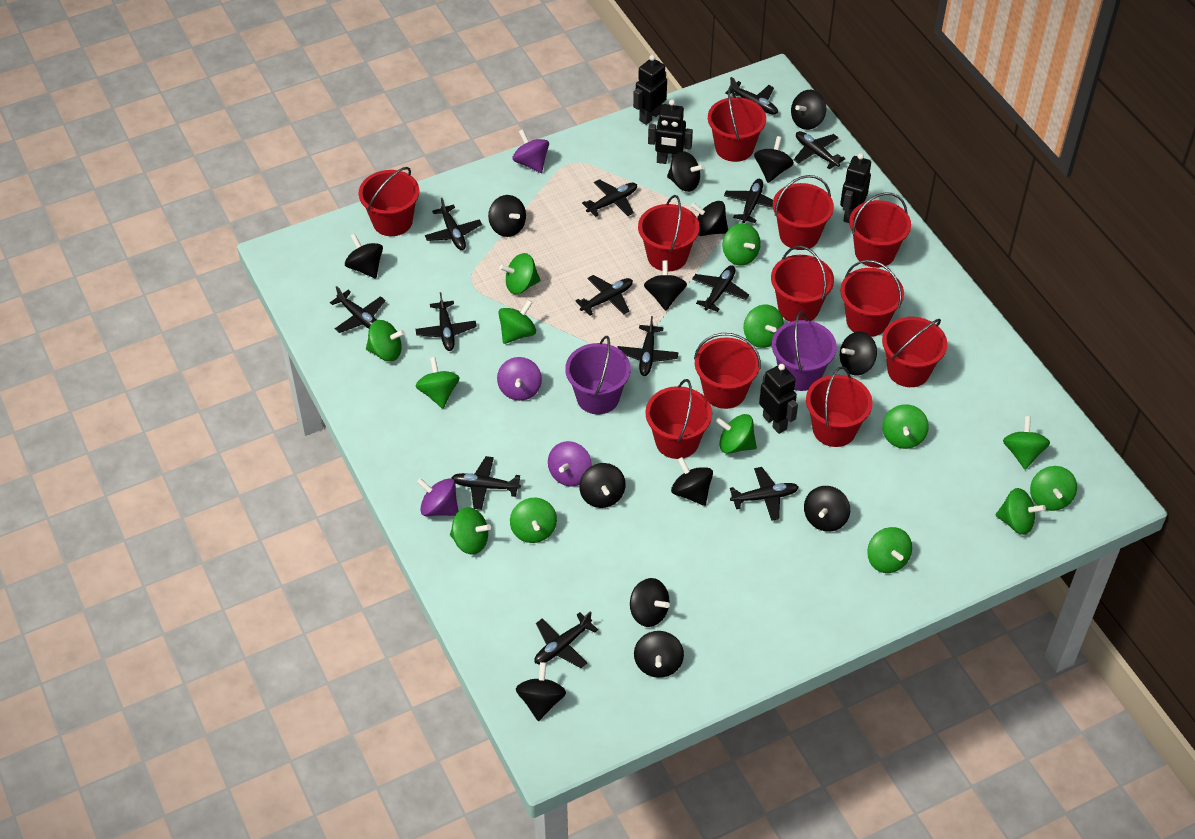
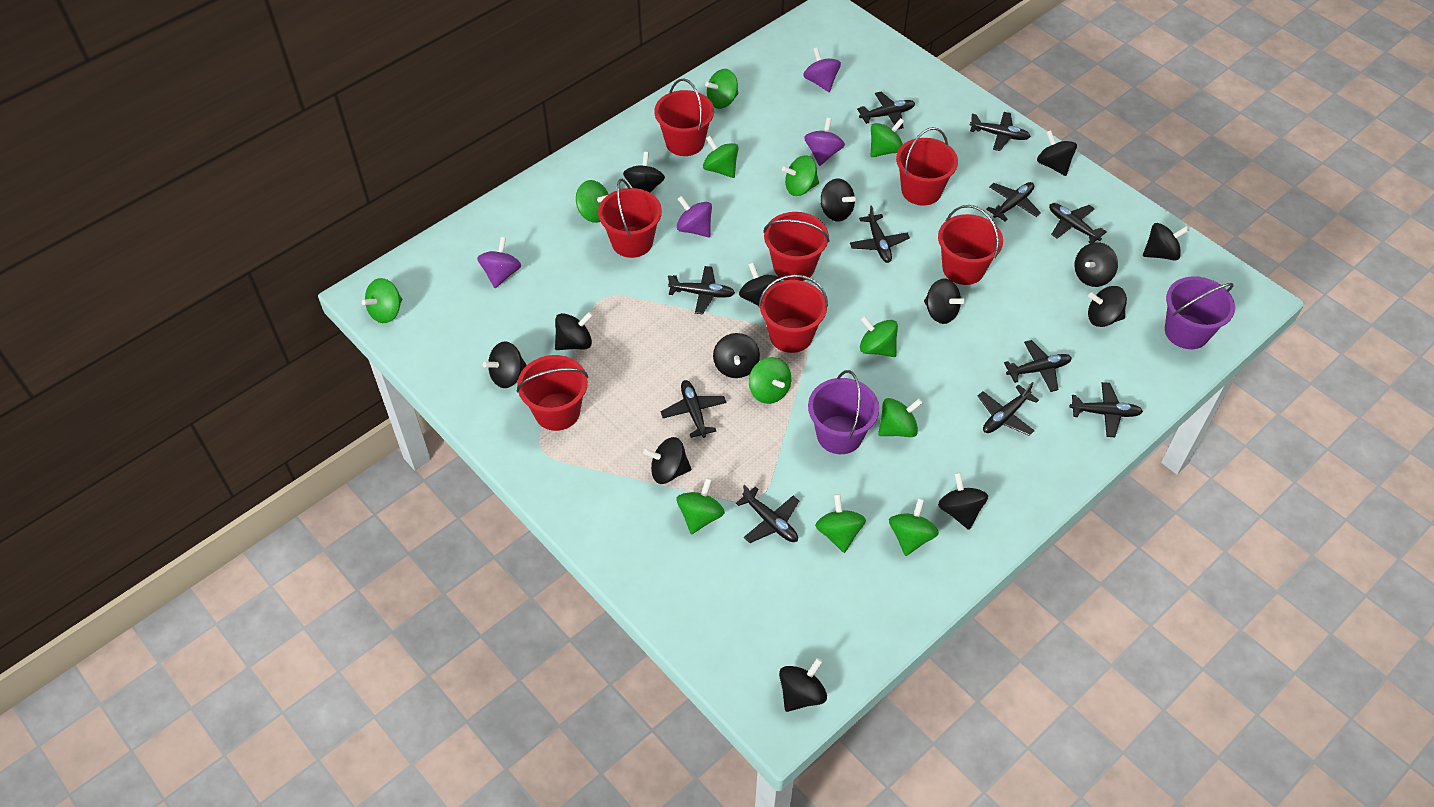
black plane: [330,286,386,333] [415,292,477,351] [425,198,482,250] [451,456,521,510] [534,611,598,668] [576,275,633,316] [582,179,637,217] [617,316,679,376] [692,265,749,312] [724,179,773,223] [725,77,778,115] [730,467,799,521] [794,131,846,170] = 13 -> [661,380,726,438] [668,266,735,314] [736,485,799,543] [850,205,910,263] [857,92,915,129] [970,112,1031,151] [978,382,1039,436] [986,182,1041,221] [1004,340,1072,392] [1049,203,1107,243] [1070,382,1143,437] = 11
black robot: [633,55,667,125] [648,100,693,164] [759,364,798,434] [840,153,871,223] = 4 -> none = 0
green spinning top: [366,320,405,361] [416,357,460,408] [450,507,491,555] [498,300,536,344] [499,253,540,294] [510,497,557,543] [716,414,757,454] [723,223,760,266] [744,305,784,348] [867,527,912,573] [882,404,929,449] [995,488,1046,535] [1003,416,1050,469] [1030,466,1077,511] = 14 -> [362,278,402,323] [576,180,609,223] [676,478,725,534] [703,136,739,178] [705,69,739,109] [749,357,791,404] [782,155,819,196] [815,494,866,553] [860,316,898,357] [871,118,904,157] [878,398,923,437] [889,498,939,556] = 12
red bucket: [359,167,419,236] [638,195,700,272] [645,379,712,459] [694,333,761,409] [708,87,766,162] [771,246,834,322] [773,175,834,250] [806,366,873,447] [840,260,904,337] [849,192,911,268] [882,317,947,387] = 11 -> [517,355,588,431] [598,179,662,258] [654,79,714,156] [759,274,828,353] [763,212,829,281] [896,127,958,206] [938,205,1003,285] = 7

